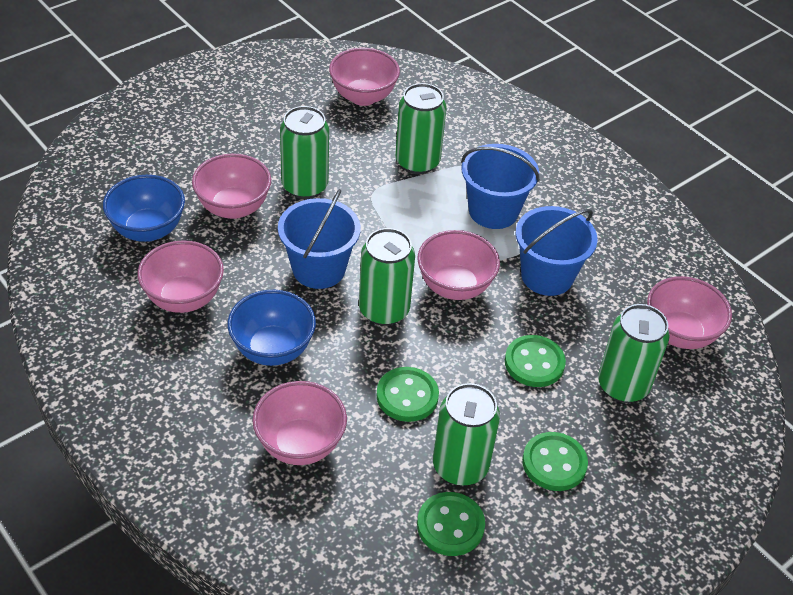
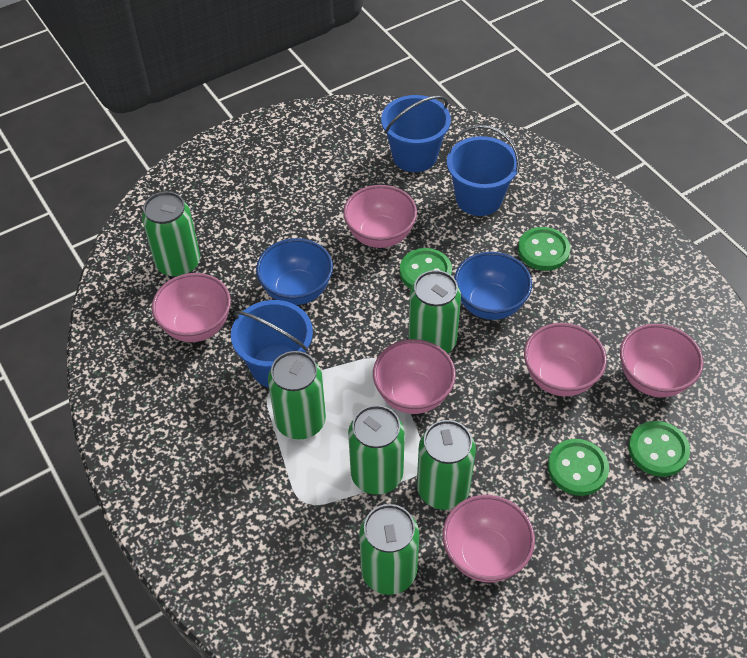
green can: [280,106,329,199] [359,228,415,326] [395,83,446,174] [433,383,500,486] [598,304,670,403] = 5 -> [142,192,200,277] [268,351,326,440] [348,405,405,495] [359,504,419,595] [408,270,461,354] [417,420,476,510] = 6

